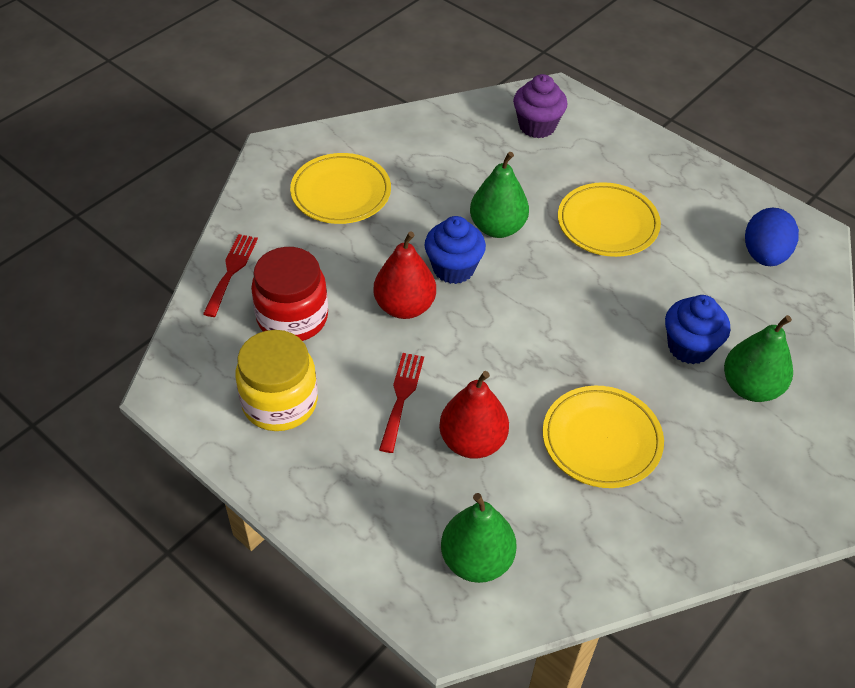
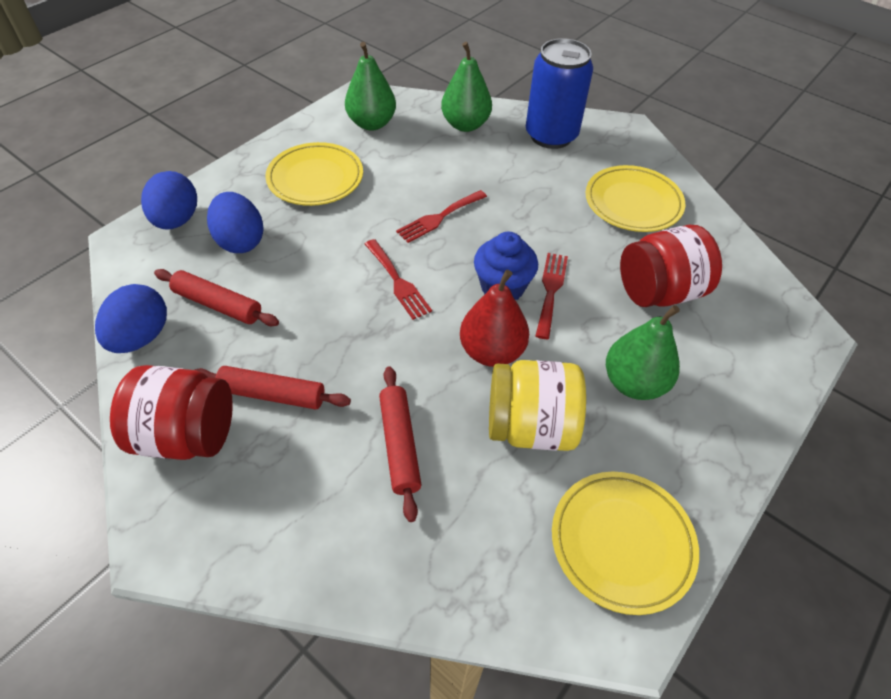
blue can: none = 0 -> [526,38,593,149] = 1
blue cupcake: [424,216,486,284] [665,295,730,364] = 2 -> [474,232,538,300] = 1
blue egg: [745,208,799,266] = 1 -> [95,284,167,353] [141,171,197,230] [207,192,264,253] = 3
purple cupcake: [513,74,568,138] = 1 -> none = 0
red fork: [203,234,258,317] [379,353,424,453] = 2 -> [365,239,432,320] [396,190,487,243] [536,253,568,339] = 3
red jar: [251,247,328,341] = 1 -> [110,365,233,460] [620,225,722,307] = 2
red pear: [373,231,436,319] [439,371,509,459] = 2 -> [460,270,529,367] = 1
red rolling pin: none = 0 -> [154,269,279,326] [195,366,351,410] [379,366,421,522] = 3

